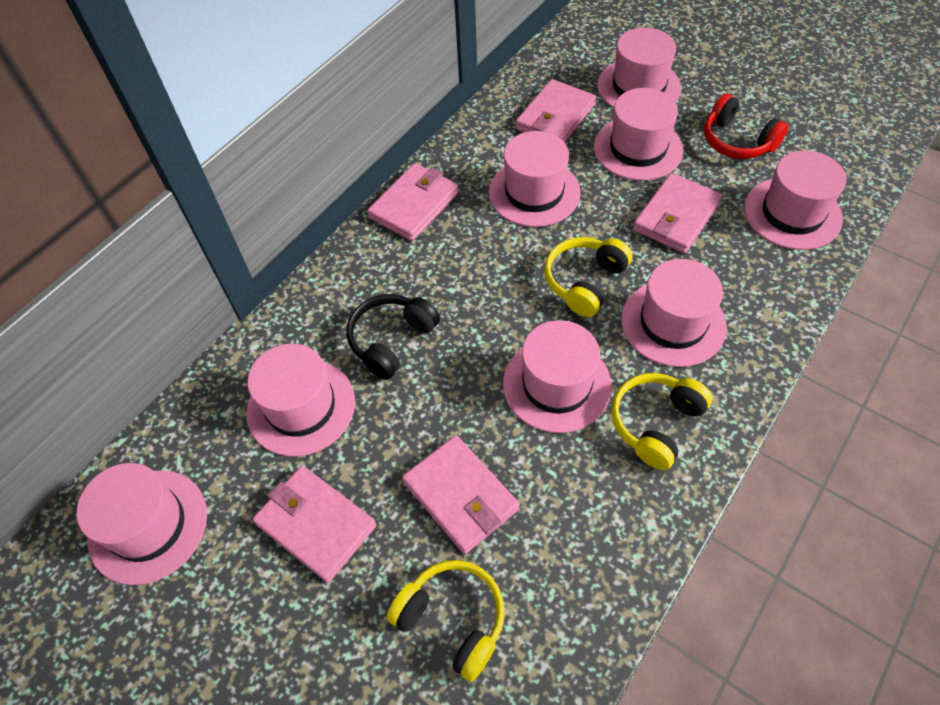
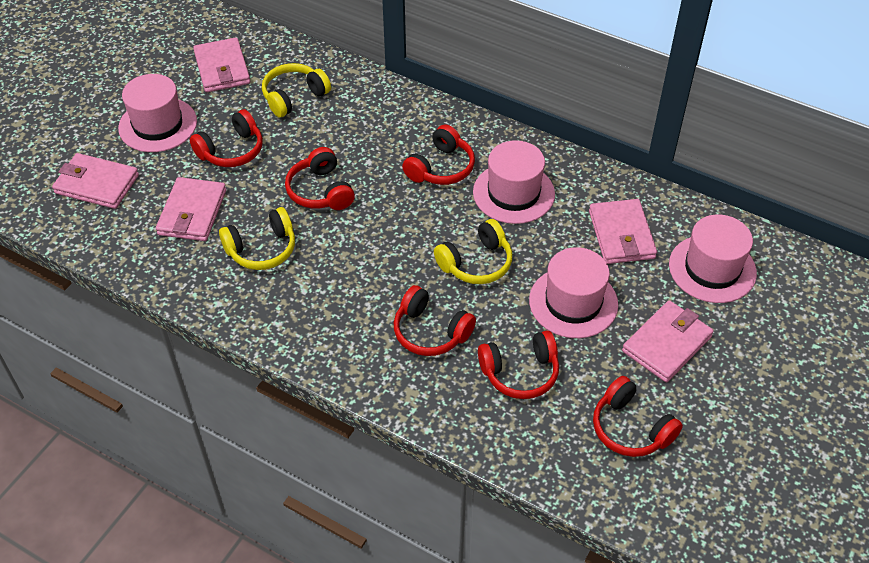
black headphones: [346,294,440,380] = 1 -> none = 0
pink hat: [77,463,207,585] [247,344,355,456] [489,131,580,227] [503,320,612,433] [594,88,683,181] [597,28,681,108] [621,259,727,367] [744,150,846,250] = 8 -> [118,74,197,152] [473,140,555,224] [529,247,618,338] [669,215,757,303] = 4
red headphones: [704,94,789,159] = 1 -> [190,109,263,167] [285,147,355,210] [394,285,476,356] [402,125,475,185] [478,331,559,399] [593,376,683,457] = 6

